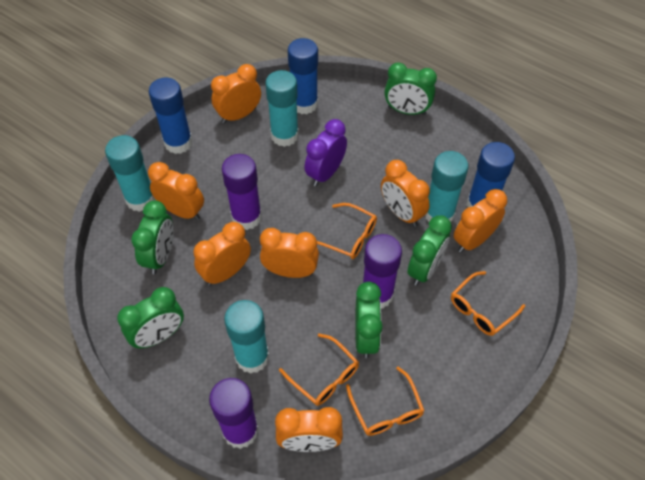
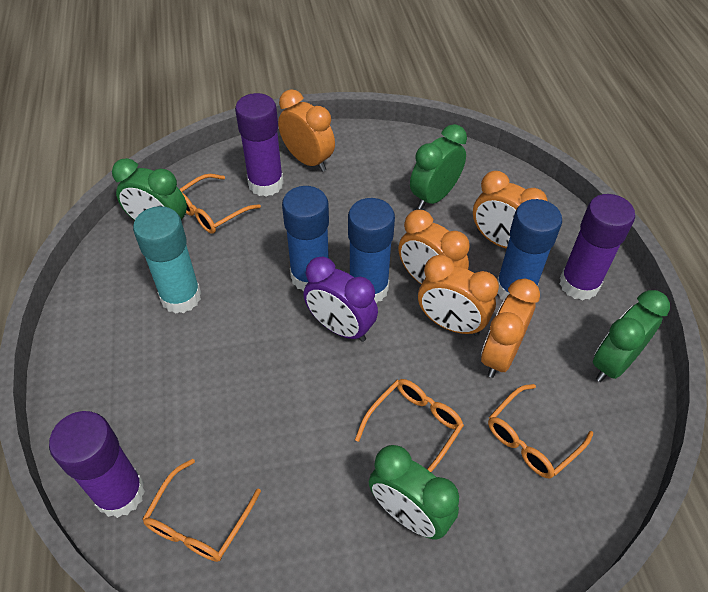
green clock: [117,287,184,349] [131,200,173,274] [355,282,383,358] [384,62,437,115] [407,215,452,286] = 5 -> [112,158,187,220] [369,445,459,540] [410,124,467,210] [593,290,670,382] = 4
orange clock: [148,162,204,220] [193,222,251,286] [211,64,261,124] [260,228,319,278] [275,407,343,452] [381,160,430,227] [454,189,507,253] = 7 -> [278,89,335,172] [398,210,470,284] [418,255,499,336] [473,171,547,249] [481,279,540,378] = 5
turquoise glue stick: [105,135,156,212] [224,300,269,374] [265,70,299,147] [425,151,469,222] = 4 -> [133,206,201,314] = 1

